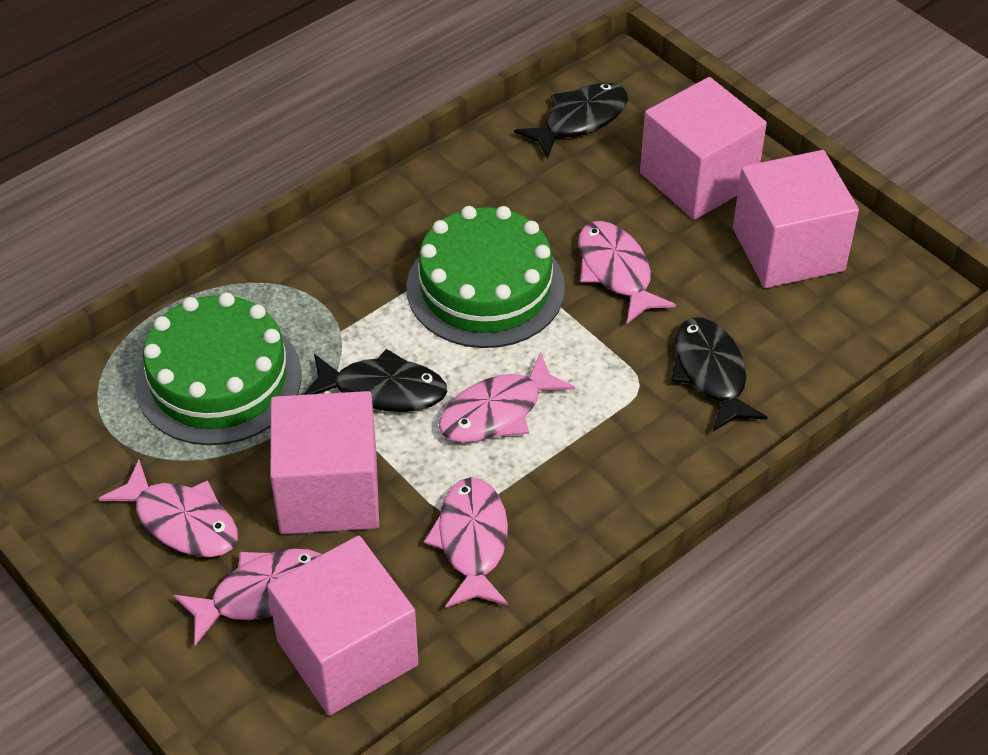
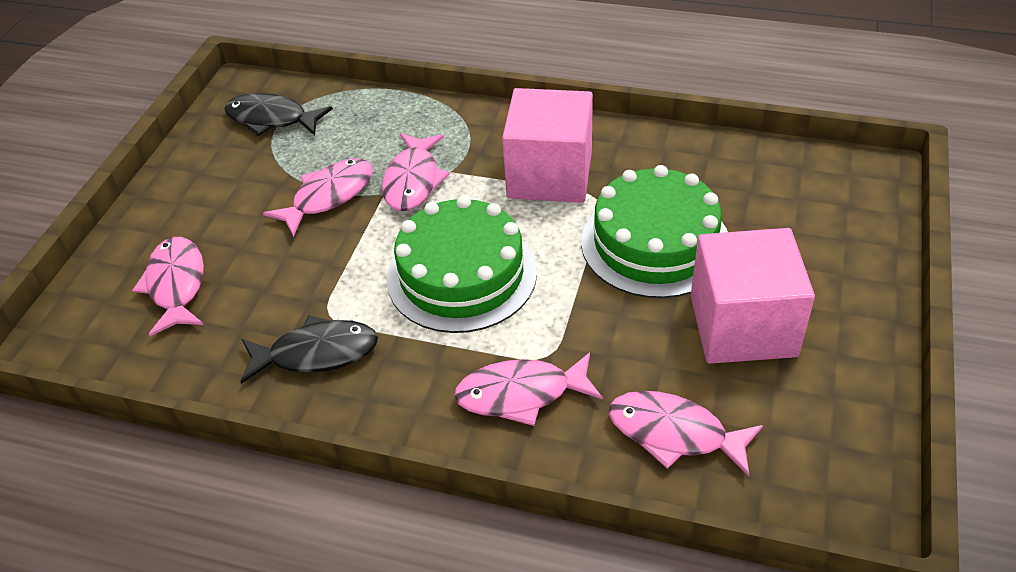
black fish: [303,349,447,412] [514,82,628,159] [671,317,768,431] = 3 -> [224,93,333,136] [240,315,378,384] = 2
pink cube: [267,536,419,716] [270,391,379,534] [640,77,767,219] [733,150,859,288] = 4 -> [502,88,593,203] [691,228,815,364] = 2

